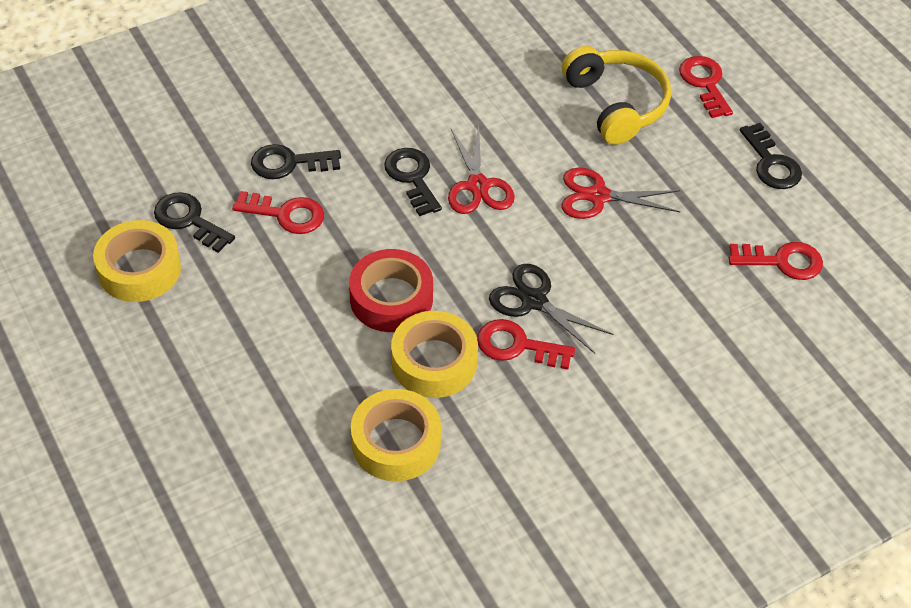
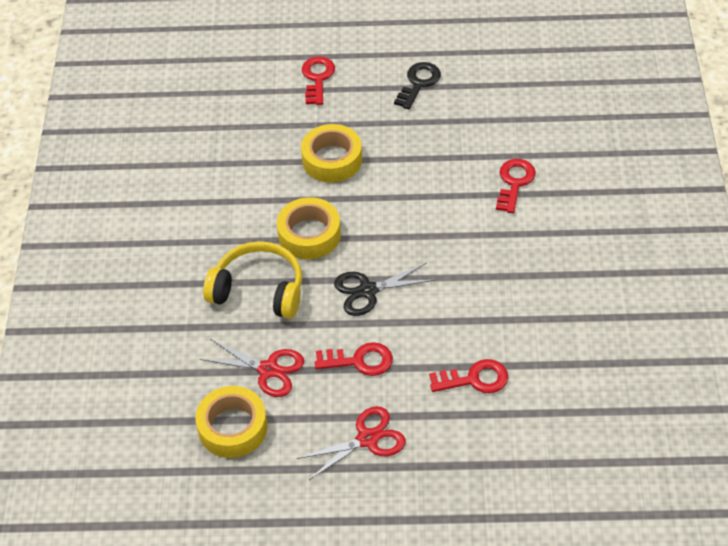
black key: [154,192,235,253] [251,144,341,179] [384,148,442,216] [740,123,802,189] = 4 -> [394,62,441,109] = 1
red tape: [349,249,433,332] = 1 -> none = 0

